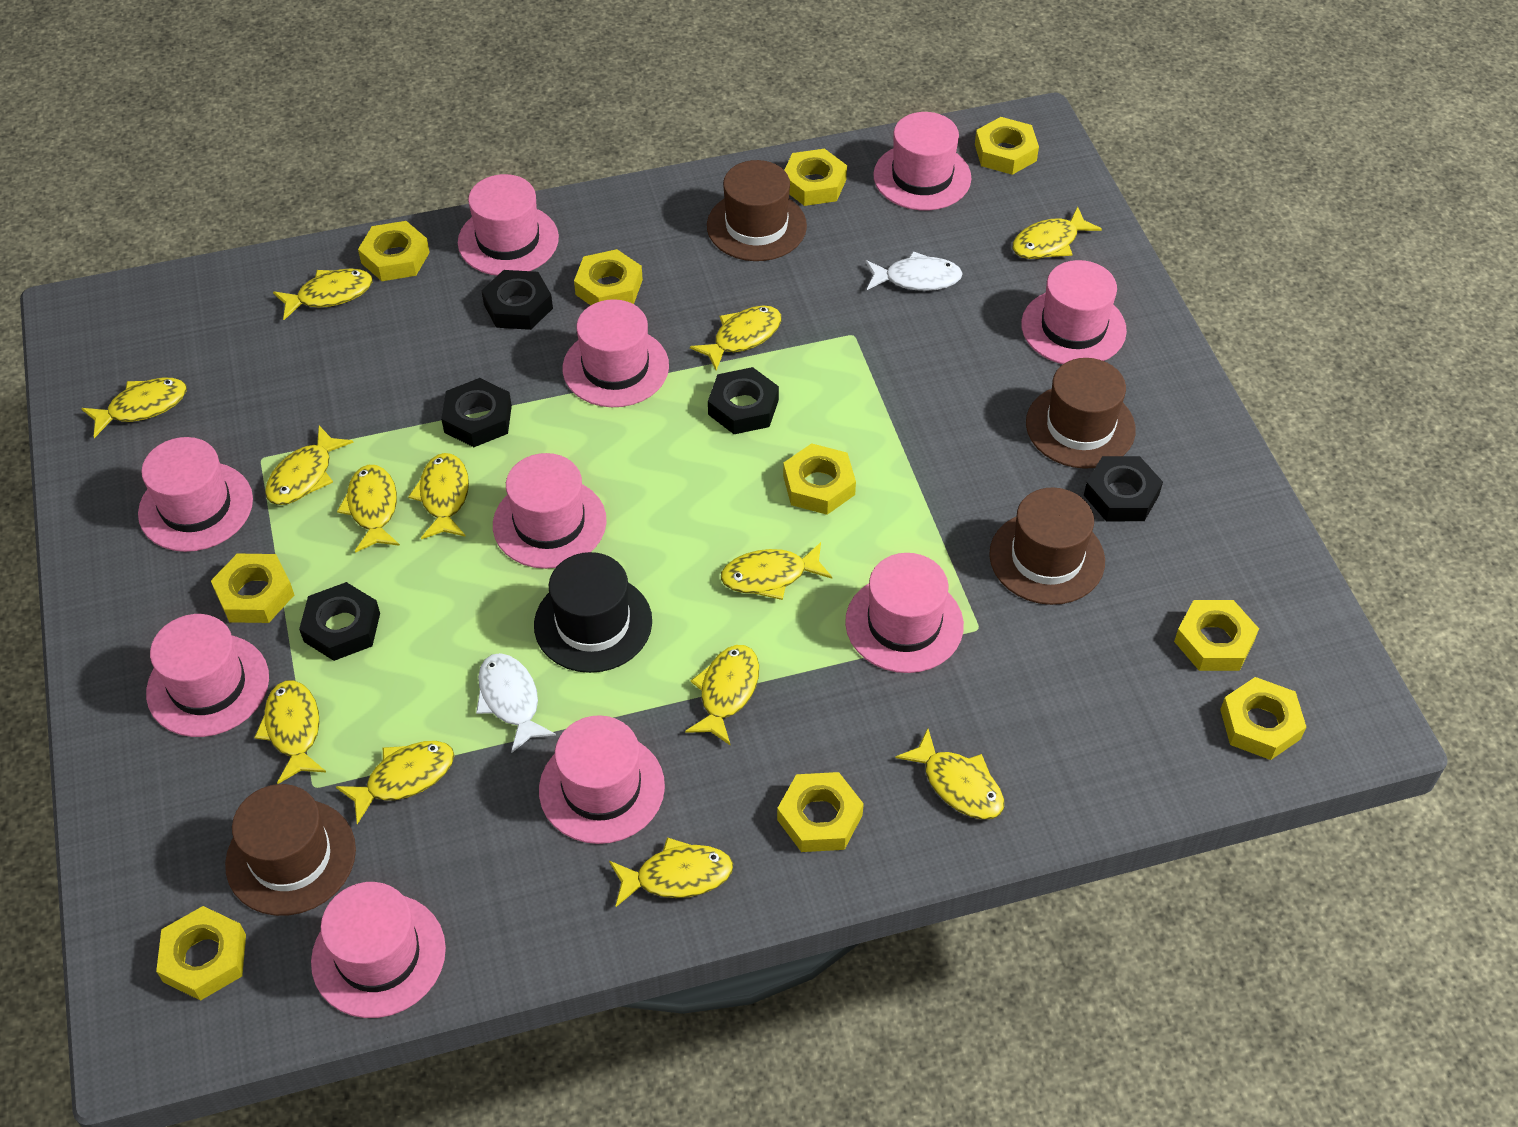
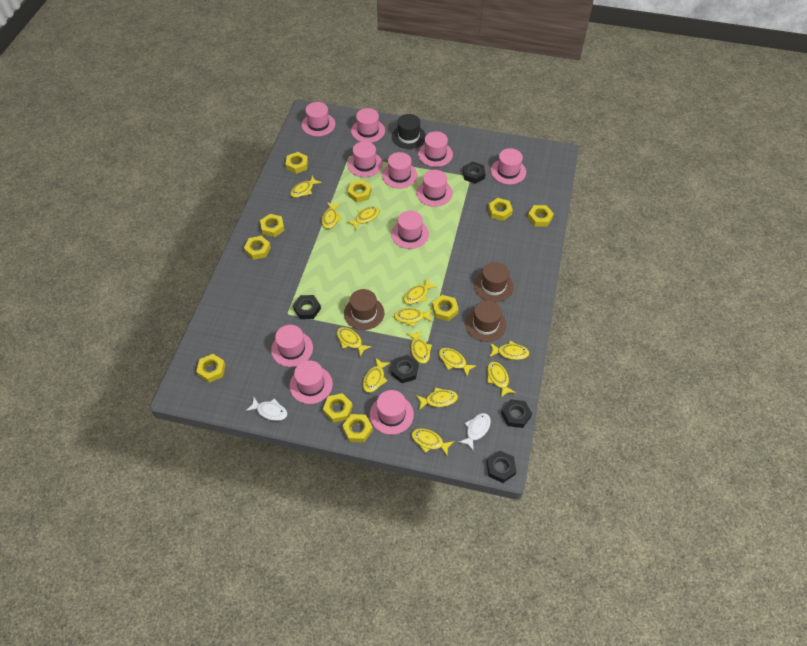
brown hat: [225,784,356,916] [707,160,807,261] [989,488,1105,605] [1026,358,1136,469] = 4 -> [344,289,384,330] [465,300,506,342] [474,262,514,302] = 3
pink hat: [138,437,253,552] [146,614,269,737] [311,882,446,1018] [458,174,559,276] [493,453,607,569] [539,715,665,844] [563,299,669,407] [845,553,964,673] [873,112,971,210] [1021,260,1127,364] = 10 -> [271,325,313,367] [290,360,333,404] [302,102,335,136] [348,141,383,177] [351,108,385,143] [370,390,414,435] [382,152,418,189] [391,211,429,249] [416,170,453,207] [418,131,453,167] [491,148,526,185] = 11

